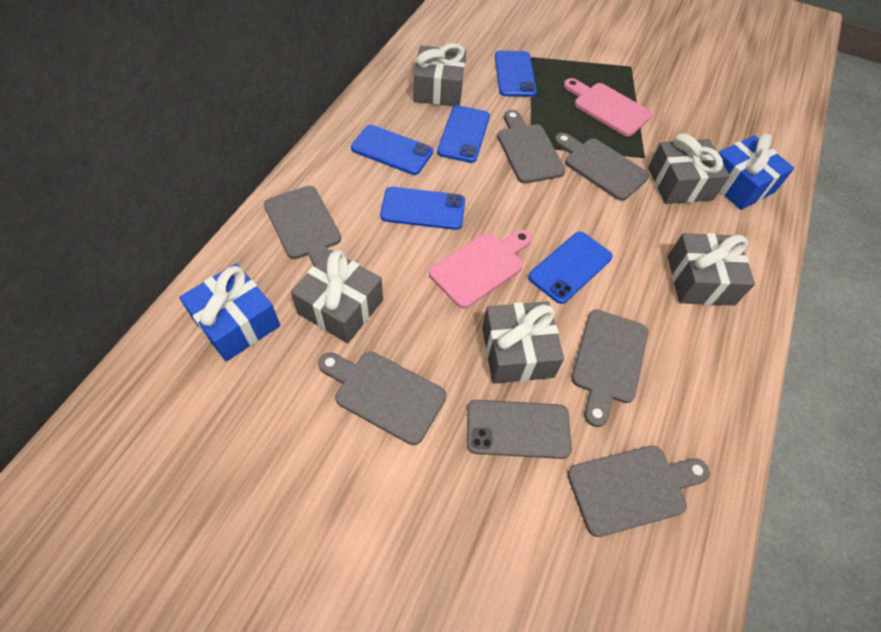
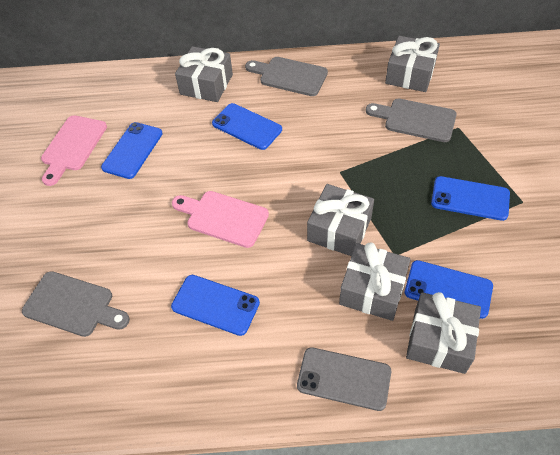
blue gift: [179,263,280,361] [718,134,794,210] = 2 -> none = 0
grey cutting board: [264,186,341,266] [318,352,446,445] [498,110,566,183] [554,133,649,201] [568,446,710,537] [572,309,648,427] = 6 -> [22,271,130,337] [245,57,328,96] [366,99,457,142] = 3

